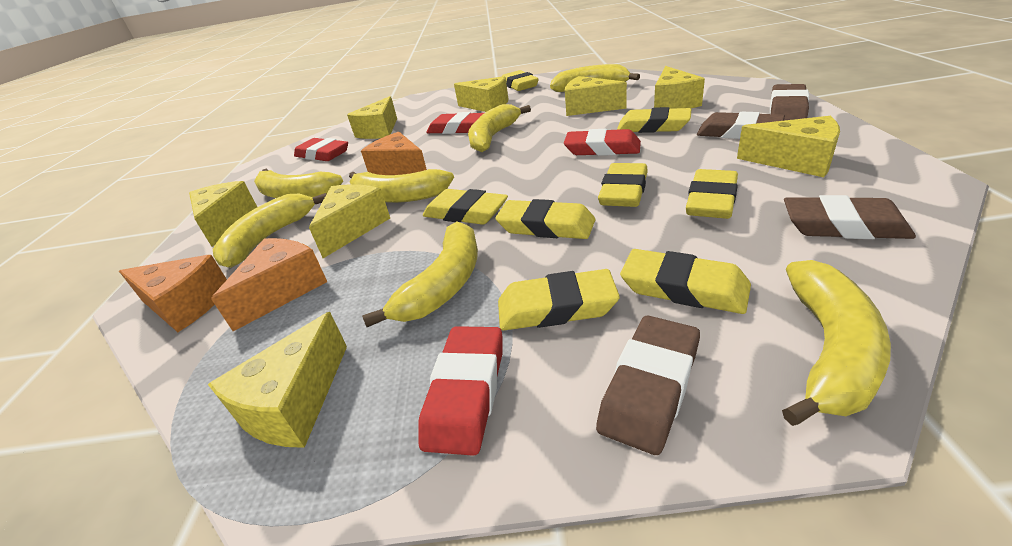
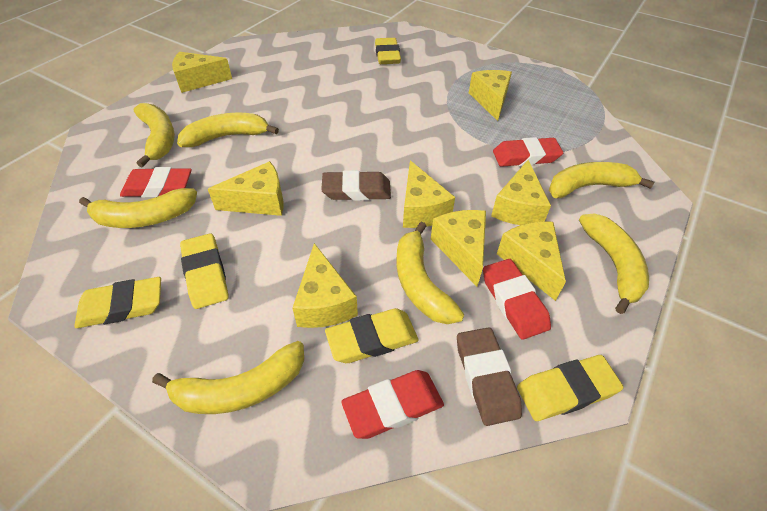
brown eraser: [596,315,700,455] [697,112,785,139] [770,84,809,121] [784,195,916,239] = 4 -> [321,170,391,201] [457,327,522,426] = 2
orange cheese: [119,255,227,332] [211,238,327,331] [361,132,427,175] = 3 -> none = 0
yellow eraser: [423,189,508,225] [496,199,595,239] [498,269,620,331] [502,70,539,91] [598,163,648,207] [617,107,691,133] [620,249,751,314] [686,169,738,219] = 8 -> [74,277,161,328] [180,233,229,309] [325,308,418,363] [375,38,401,64] [517,355,623,421] = 5

